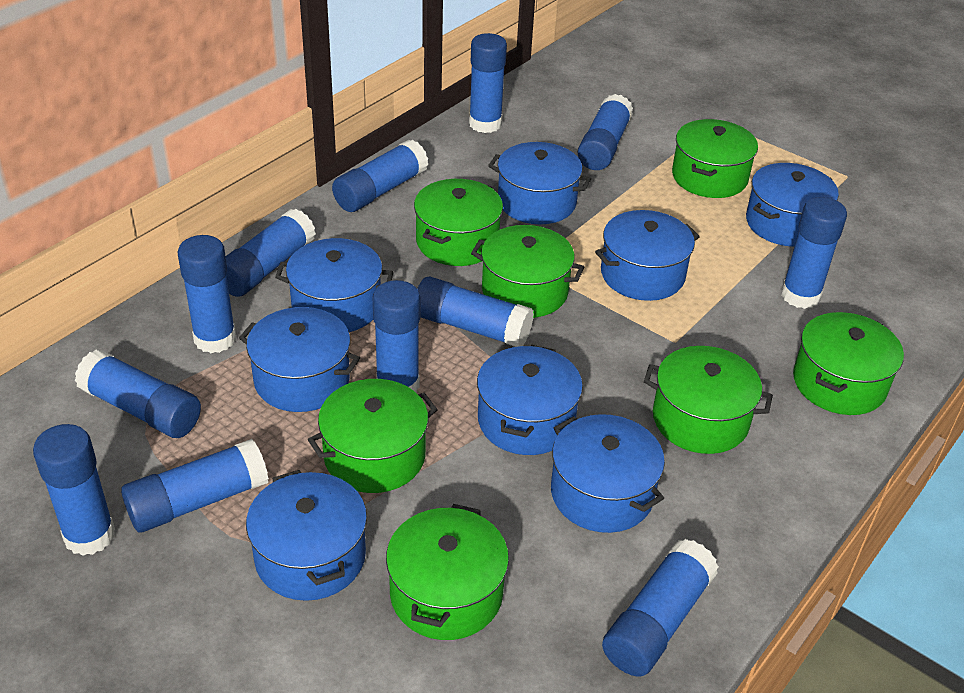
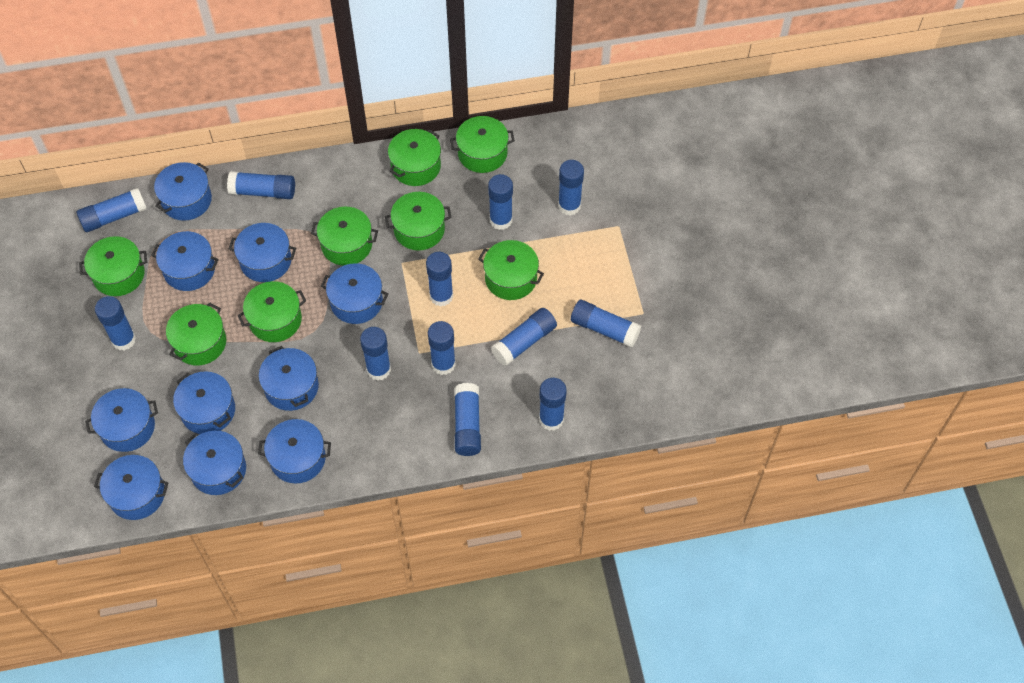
blue pot: [239,307,360,412] [246,470,367,601] [275,238,393,332] [477,345,583,455] [488,142,591,224] [551,414,665,533] [595,210,700,301] [746,163,839,247] = 8 -> [85,388,158,452] [94,455,169,520] [151,231,219,291] [154,162,212,221] [173,371,235,434] [183,431,246,495] [229,223,296,282] [258,419,331,483] [259,346,319,411] [321,263,388,324] = 10
green pot: [308,379,438,493] [386,504,509,640] [414,179,503,266] [471,225,584,318] [644,346,773,454] [672,119,758,198] [793,312,904,415] = 7 -> [79,236,147,296] [166,302,226,366] [238,281,306,342] [311,207,378,266] [385,192,452,250] [388,129,441,186] [450,116,515,173] [478,240,544,300] = 8

